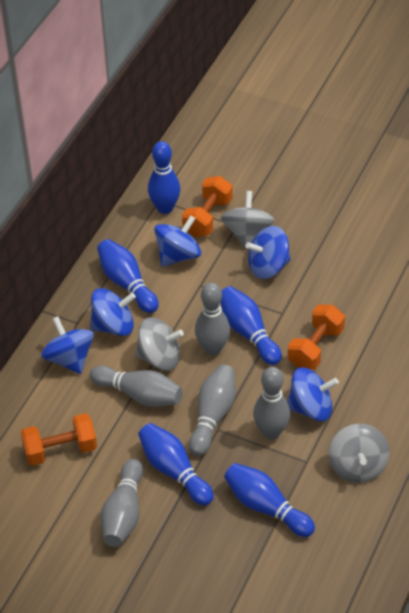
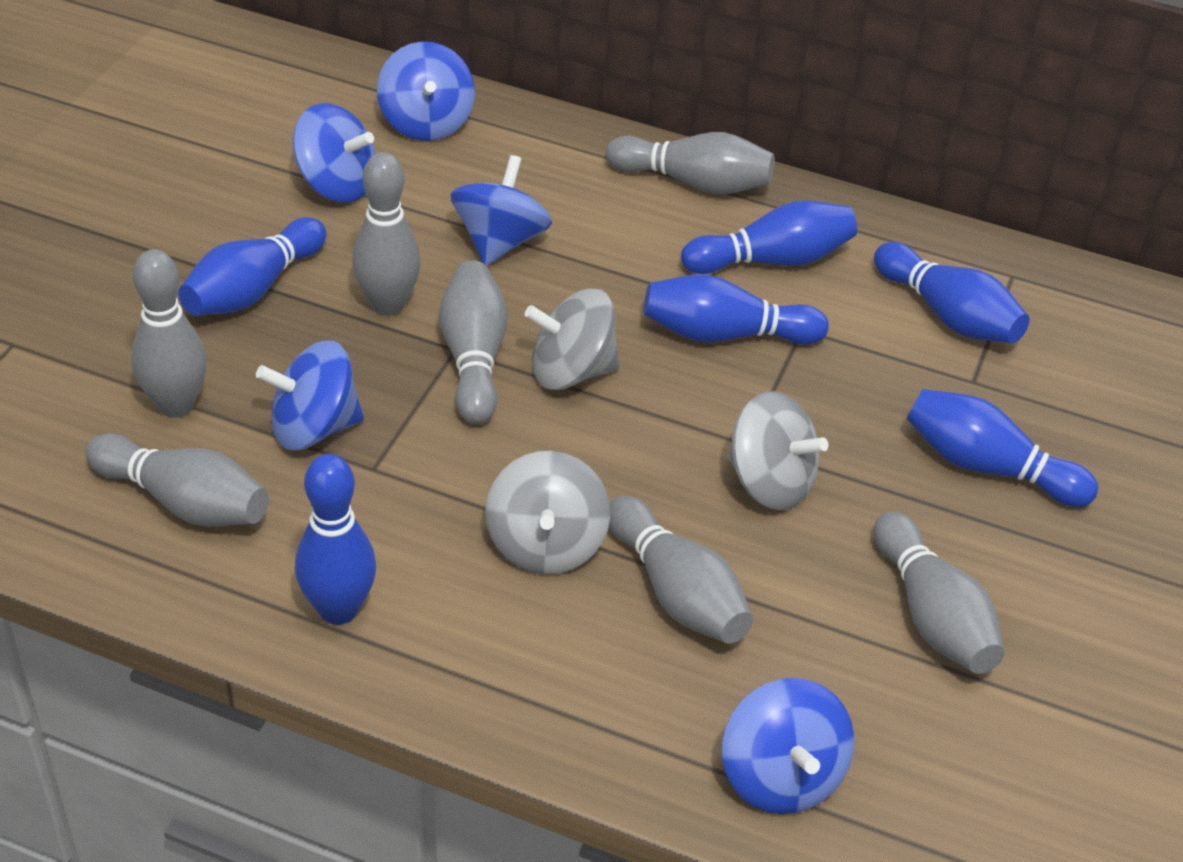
blue bowling pin: [97,239,159,313] [138,423,214,506] [148,141,180,214] [220,286,282,365] [224,463,315,537] = 5 -> [178,217,327,316] [295,454,376,625] [644,274,829,344] [681,201,857,274] [874,242,1029,343] [907,389,1098,507] = 6
grey bowling pin: [90,365,183,407] [100,459,143,547] [189,364,236,456] [195,283,230,356] [253,367,290,439] = 5 -> [85,433,269,527] [131,249,207,418] [352,152,421,316] [439,260,508,424] [606,132,775,194] [609,496,753,644] [874,511,1005,674] = 7
orange dumbbell: [21,413,97,466] [182,176,233,237] [288,305,345,370] = 3 -> none = 0

